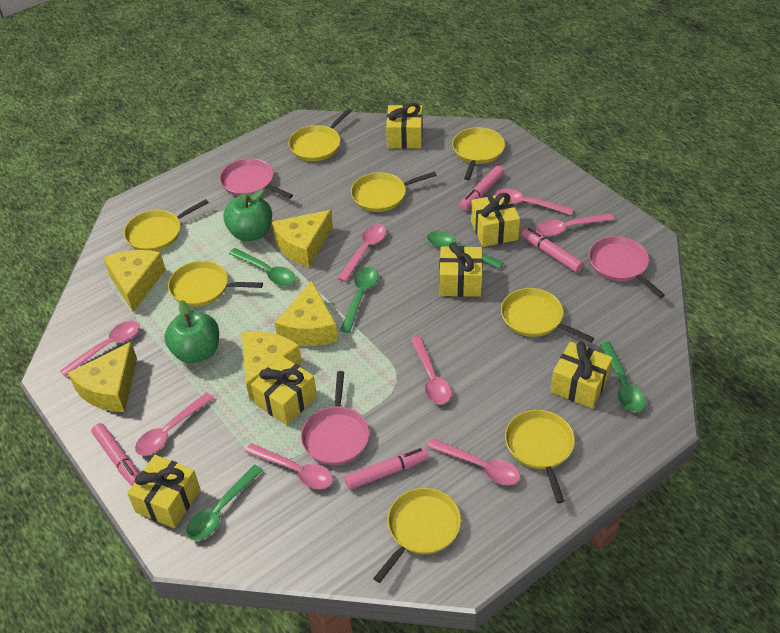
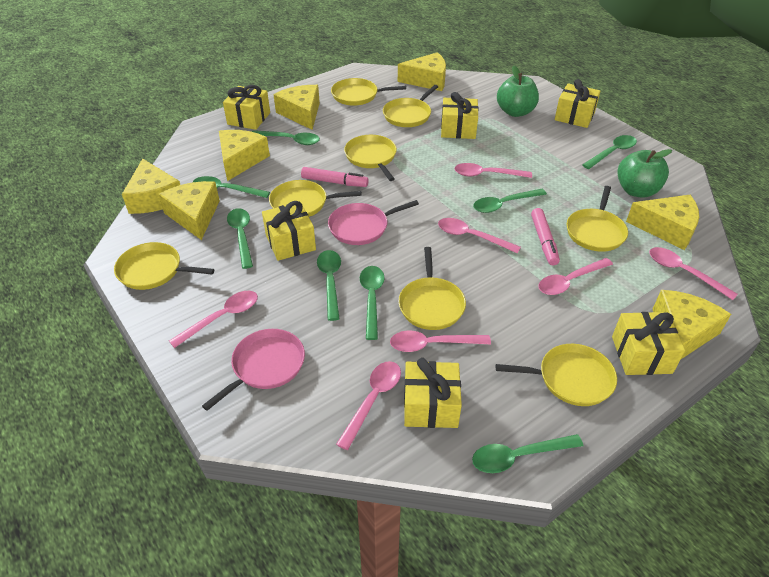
green spoon: [186,464,263,540] [229,248,296,286] [340,267,378,333] [427,231,504,269] [600,341,646,412] = 5 -> [193,176,270,198] [227,208,253,269] [252,130,320,145] [317,250,341,321] [360,266,385,340] [472,434,583,473] [473,189,547,213] [582,135,637,169] = 8
pink marker: [91,423,139,486] [344,447,429,490] [459,165,504,211] [522,228,584,273] = 4 -> [301,167,369,187] [531,208,560,265] = 2
pink pan: [220,158,293,199] [301,371,369,465] [589,236,665,298] = 3 -> [202,329,305,411] [328,200,419,245] = 2
pink spoon: [60,321,140,377] [135,392,214,456] [245,443,333,489] [337,224,386,282] [411,336,451,404] [427,438,521,485] [495,189,573,215] [536,213,614,236] = 8 -> [169,291,258,348] [336,361,401,450] [390,331,491,352] [438,218,521,254] [454,163,532,178] [538,258,613,295] [649,247,738,300] = 7
yellow cheese: [68,342,137,412] [103,250,166,312] [242,331,302,401] [272,210,333,267] [275,281,338,346] = 5 -> [122,158,180,214] [158,181,220,240] [219,130,270,181] [273,85,320,130] [398,52,446,91] [626,195,699,250] [653,290,731,359] = 7

